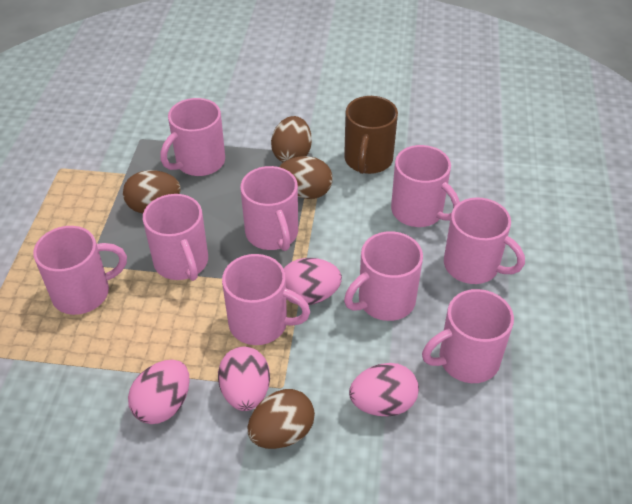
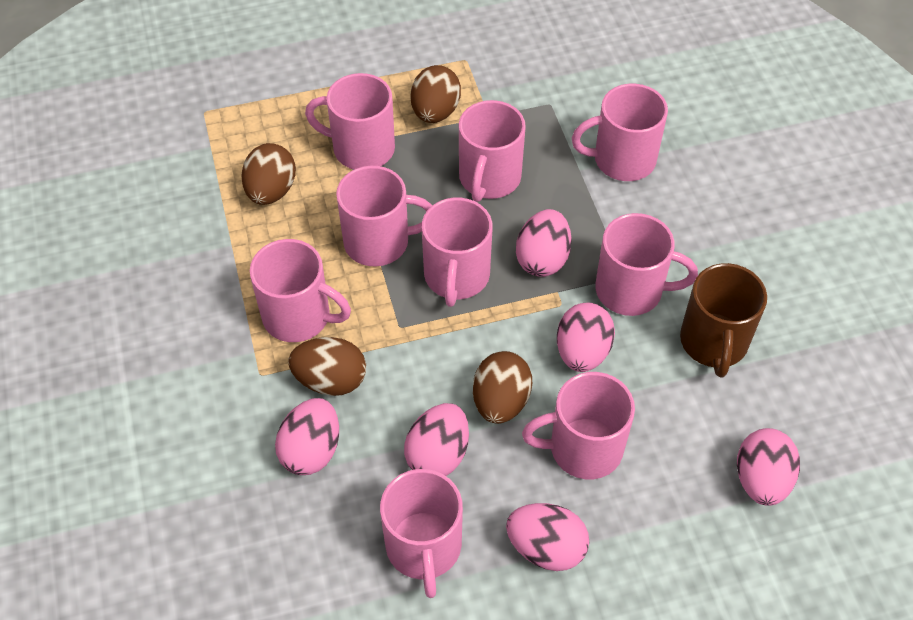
pink egg: [128,360,190,424] [218,347,270,411] [284,258,342,305] [349,363,419,417] = 4 -> [275,398,339,475] [404,403,469,476] [506,503,589,571] [516,209,572,277] [557,303,615,372] [737,428,800,506] = 6

